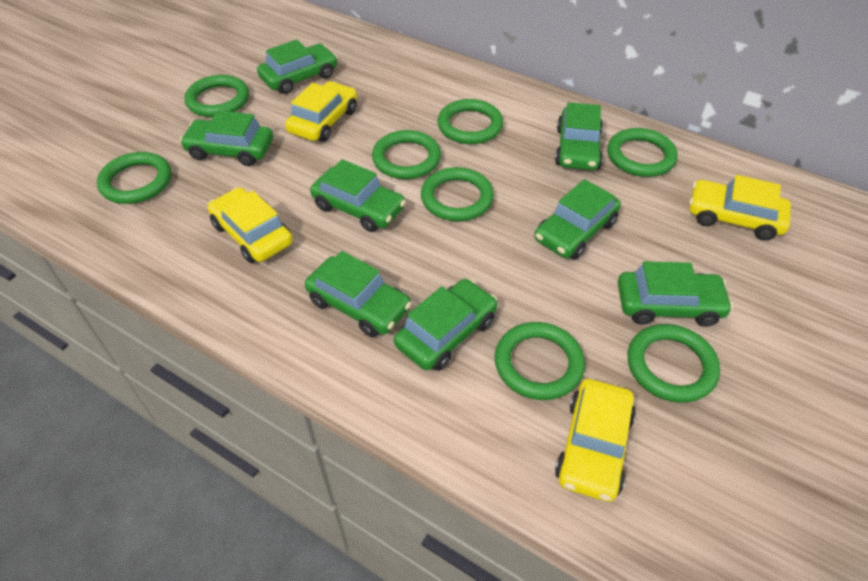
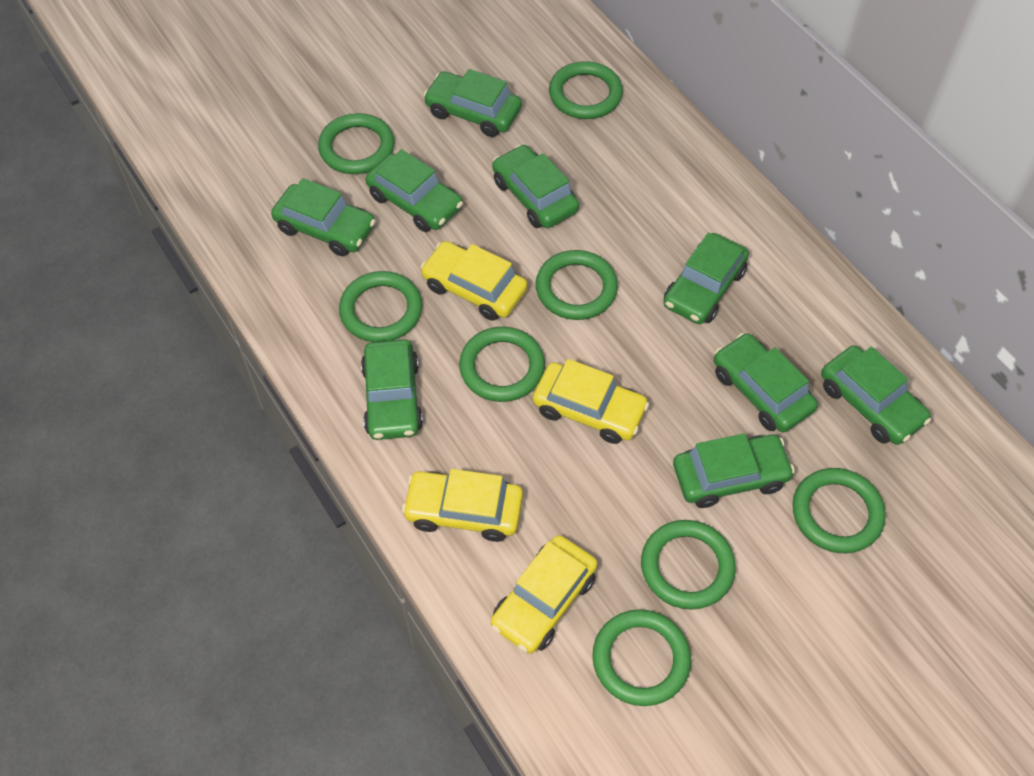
green car: [180,110,273,166] [257,39,338,94] [305,251,412,337] [310,159,406,232] [394,279,497,371] [534,179,621,260] [555,102,603,170] [618,261,733,327] = 8 -> [271,178,376,256] [361,339,423,440] [366,149,463,232] [424,69,522,137] [492,145,579,228] [664,233,749,324] [673,433,795,508] [714,333,818,433] [821,345,931,445] = 9

